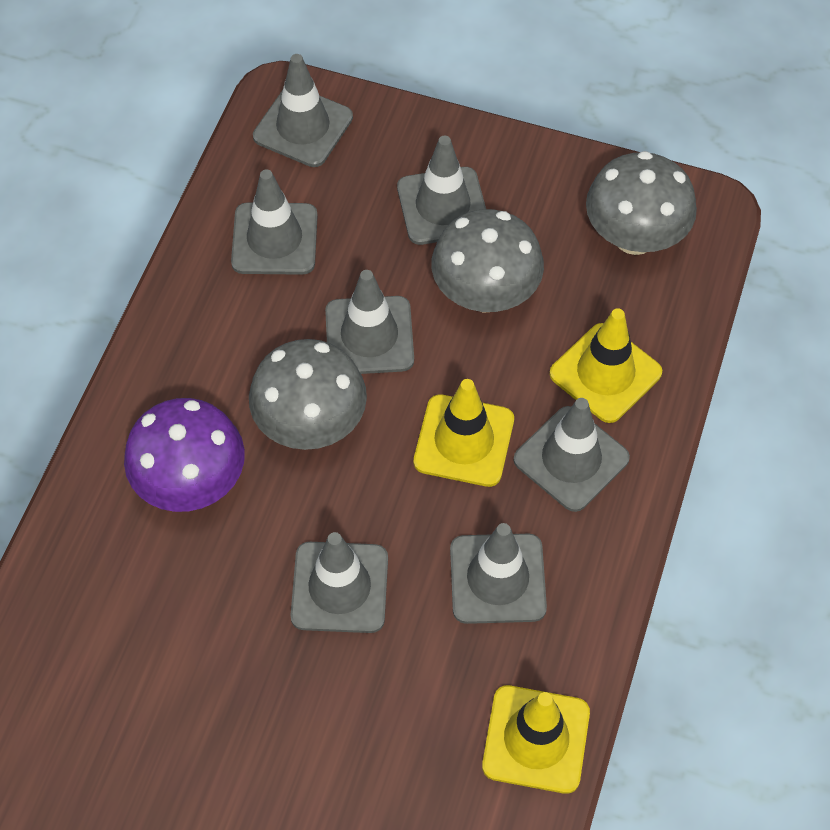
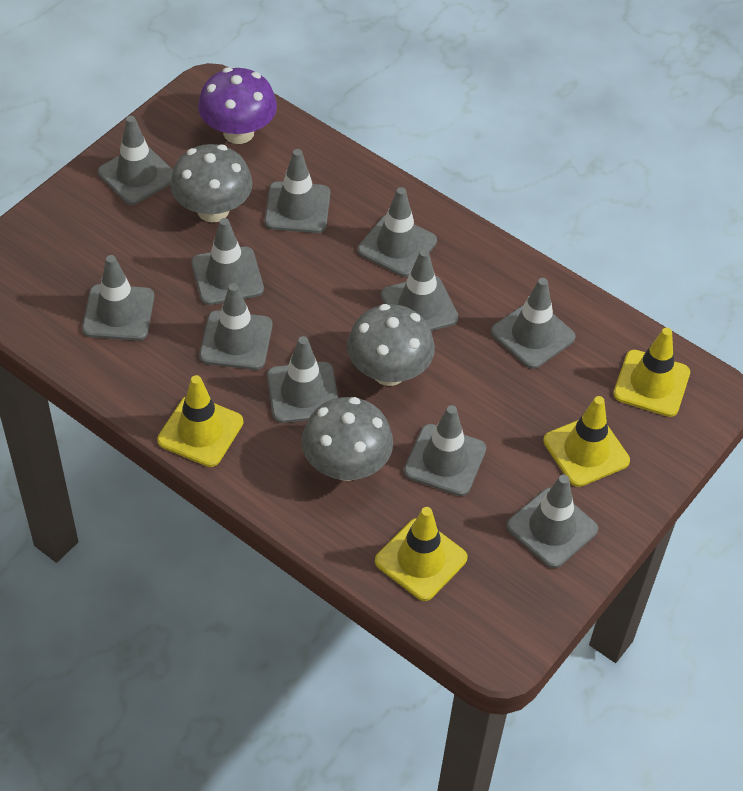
grey traffic cone: [231,169,318,275] [253,54,353,167] [291,532,388,633] [325,270,414,374] [397,135,486,245] [450,523,547,624] [514,398,630,512] = 7 -> [82,255,154,341] [98,116,173,205] [191,218,264,305] [199,283,272,370] [264,149,330,233] [267,336,338,423] [358,187,437,277] [381,249,459,331] [404,405,486,496] [491,278,576,369] [506,475,598,568] = 11
yellow traffic cone: [414,379,514,487] [482,685,590,794] [549,308,662,423] = 3 -> [157,375,243,467] [375,507,468,601] [543,396,630,487] [613,328,690,417] = 4

